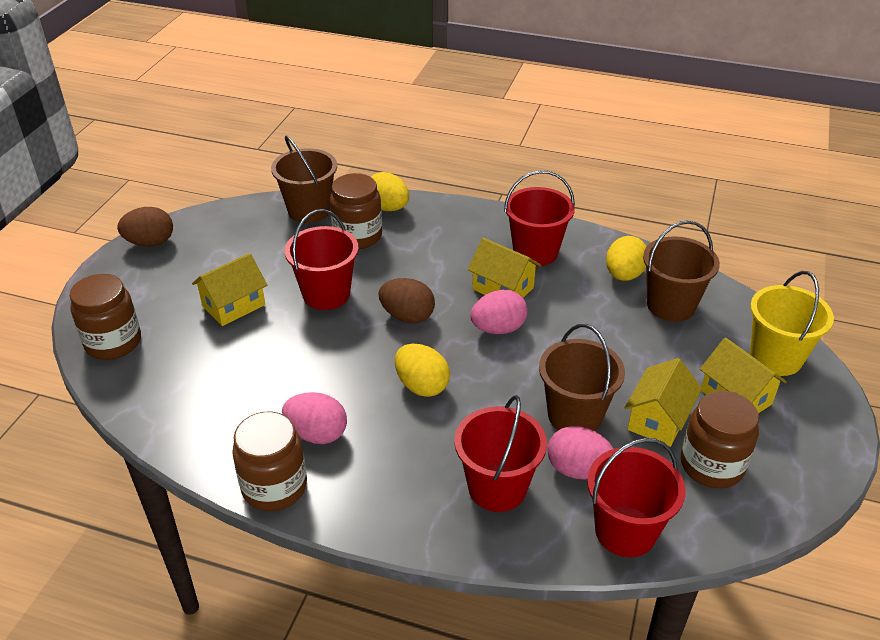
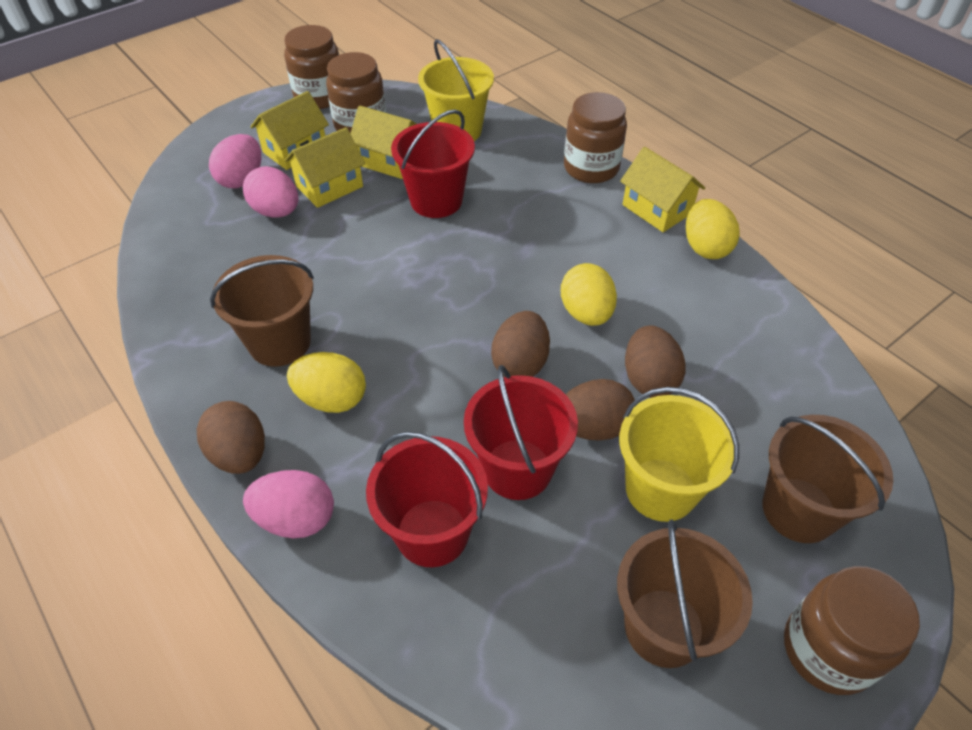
brown egg: [117,207,173,247] [378,278,435,323] = 2 -> [197,401,265,474] [491,311,550,377] [566,379,635,440] [625,325,685,397] = 4
red bucket: [284,209,359,310] [454,395,547,512] [504,170,575,266] [587,438,686,557] = 4 -> [366,431,488,567] [391,109,475,218] [464,365,578,500] = 3
yellow bucket: [750,271,834,376] = 1 -> [418,39,494,141] [619,387,739,522] = 2

